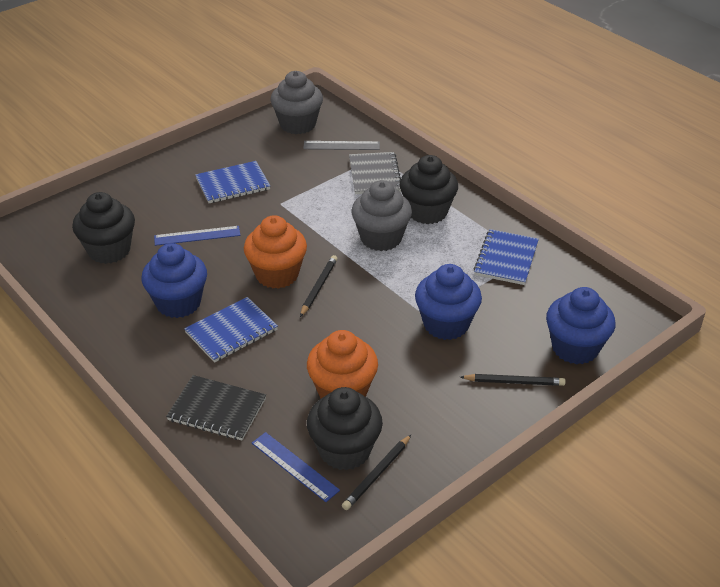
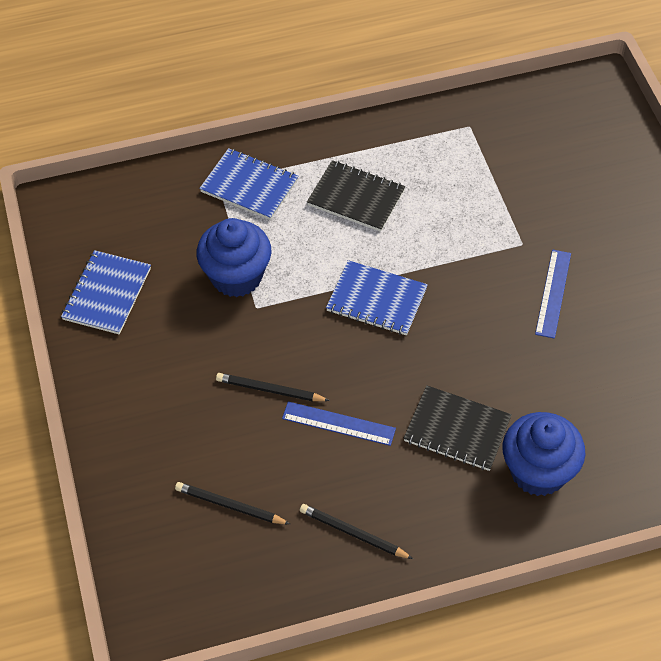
black cupcake: [72,192,135,264] [307,387,383,471] [400,155,458,224] = 3 -> none = 0
black notebook: [166,375,266,441] = 1 -> [307,160,405,232] [404,385,512,471] = 2
blue cupcake: [141,243,207,318] [415,264,482,340] [546,287,615,364] = 3 -> [196,218,272,297] [502,412,586,496] = 2
grey cupcake: [271,71,323,134] [351,180,412,251] = 2 -> none = 0
grey notebook: [349,152,401,194] = 1 -> none = 0
grey ruler: [303,141,380,150] = 1 -> none = 0
orange cupcake: [244,215,307,289] [307,330,378,399] = 2 -> none = 0

